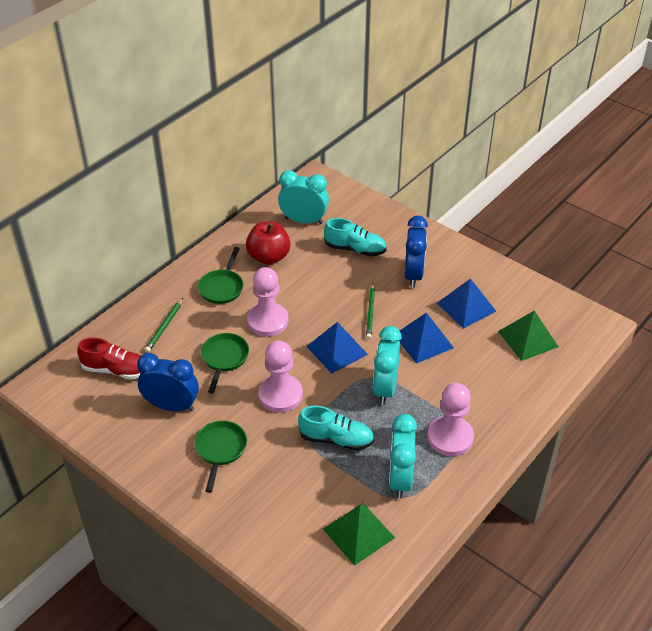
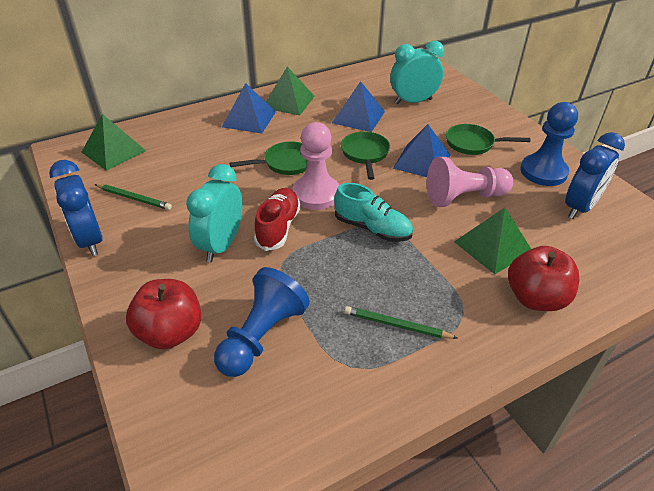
blue pawn: none = 0 -> [214,267,310,377] [520,102,578,186] = 2
green pyramid: [323,503,395,565] [498,311,559,361] = 2 -> [82,114,146,171] [266,67,315,115] [454,207,531,275] = 3
pink pawn: [247,267,289,336] [258,340,303,413] [427,383,474,456] = 3 -> [292,122,339,210] [427,157,513,207] = 2
red apple: [246,221,291,265] = 1 -> [126,279,202,350] [508,246,579,311] = 2
turquoise clock: [278,170,329,224] [373,326,402,405] [389,414,417,499] = 3 -> [186,164,242,262] [390,41,444,105] = 2
turquoise shoe: [298,406,374,451] [324,218,387,256] = 2 -> [334,183,413,242] = 1

